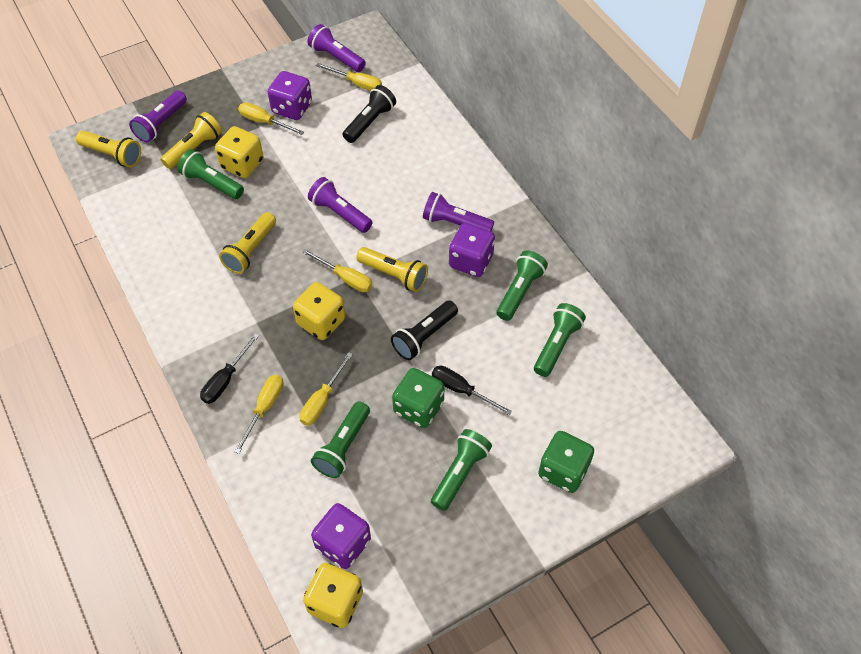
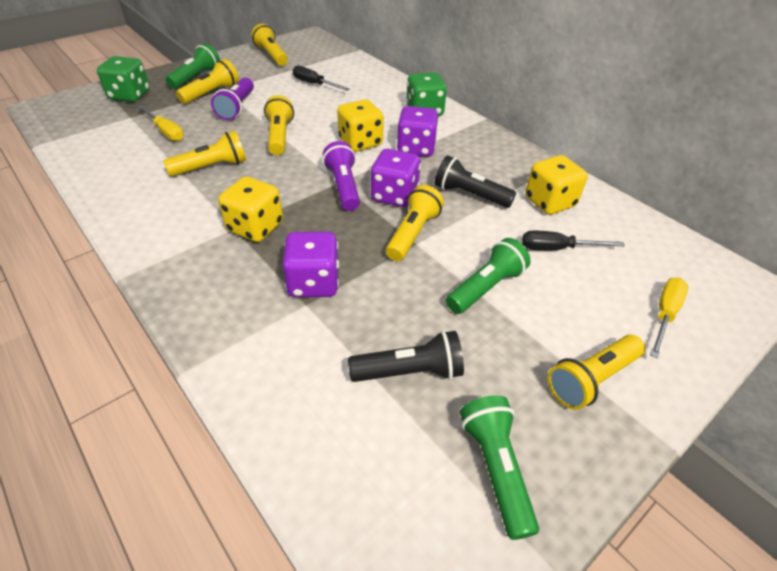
green flashlight: [177,149,244,199] [311,401,370,478] [431,429,492,511] [496,251,548,321] [534,303,586,377] = 5 -> [166,43,220,89] [446,238,531,314] [460,395,539,540] = 3
purple flashlight: [129,90,187,142] [308,24,366,72] [308,177,373,233] [423,192,494,231] = 4 -> [211,77,254,120] [323,141,360,211] = 2
yellow flashlight: [76,131,141,167] [160,112,222,169] [219,212,276,274] [356,247,428,292] = 4 -> [163,131,246,177] [176,59,239,104] [251,24,288,66] [264,95,294,155] [386,185,444,261] [548,335,645,410] = 6
yellow screwdriver: [234,375,284,454] [238,102,304,135] [299,352,353,426] [302,249,372,292] [316,63,382,91] = 5 -> [137,106,184,141] [650,278,688,358] = 2

